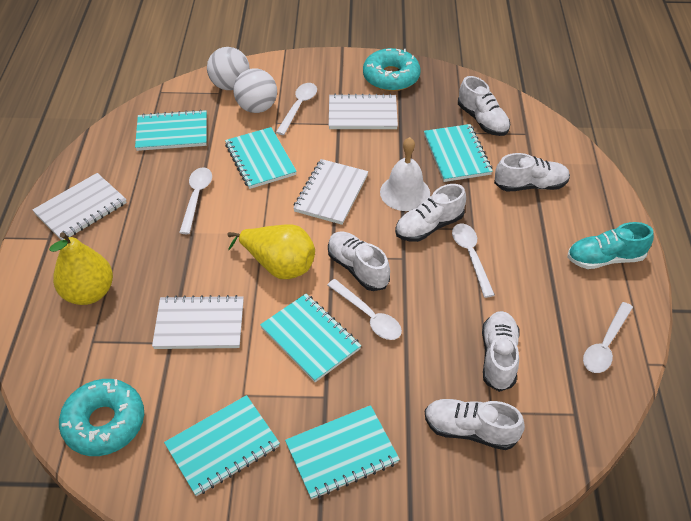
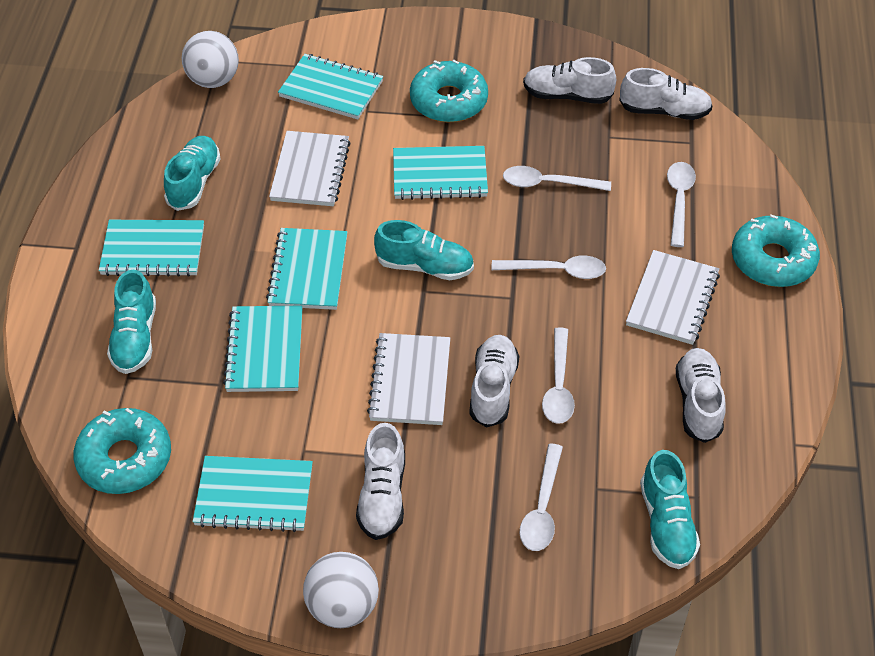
turquoise donut: [59,379,144,456] [363,48,420,91] = 2 -> [73,408,171,494] [410,60,488,122] [732,214,820,287] = 3
turquoise shoe: [567,222,654,269] = 1 -> [107,270,156,374] [164,136,221,211] [374,220,474,280] [640,450,700,569] = 4
white bell: [380,137,430,211] = 1 -> none = 0
white notebook: [33,173,127,240] [152,295,244,349] [293,159,368,225] [329,94,398,129] = 4 -> [269,131,351,206] [367,333,450,425] [626,250,720,345] = 3
white shoe: [328,232,390,291] [395,184,466,242] [425,399,525,450] [458,76,510,136] [482,311,520,392] [494,153,570,191] = 6 -> [356,423,405,540] [469,335,519,427] [523,57,616,104] [619,68,712,120] [676,348,726,443] = 5
yellow pear: [49,232,113,305] [228,224,315,279] = 2 -> none = 0

